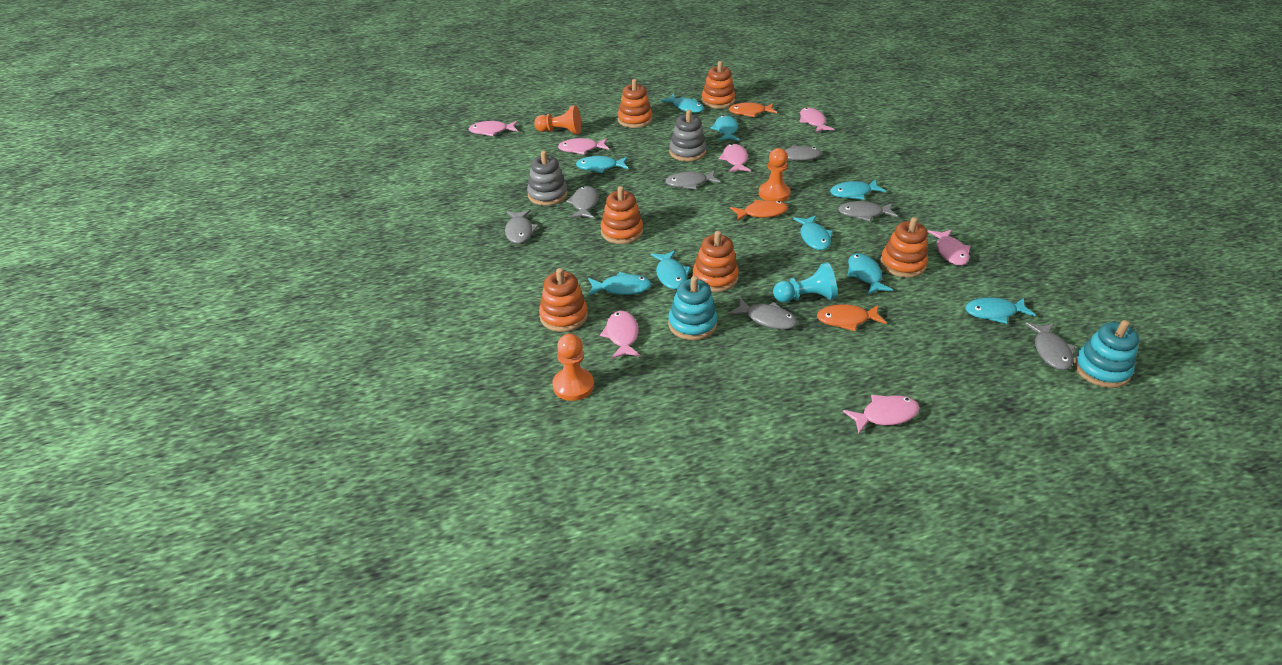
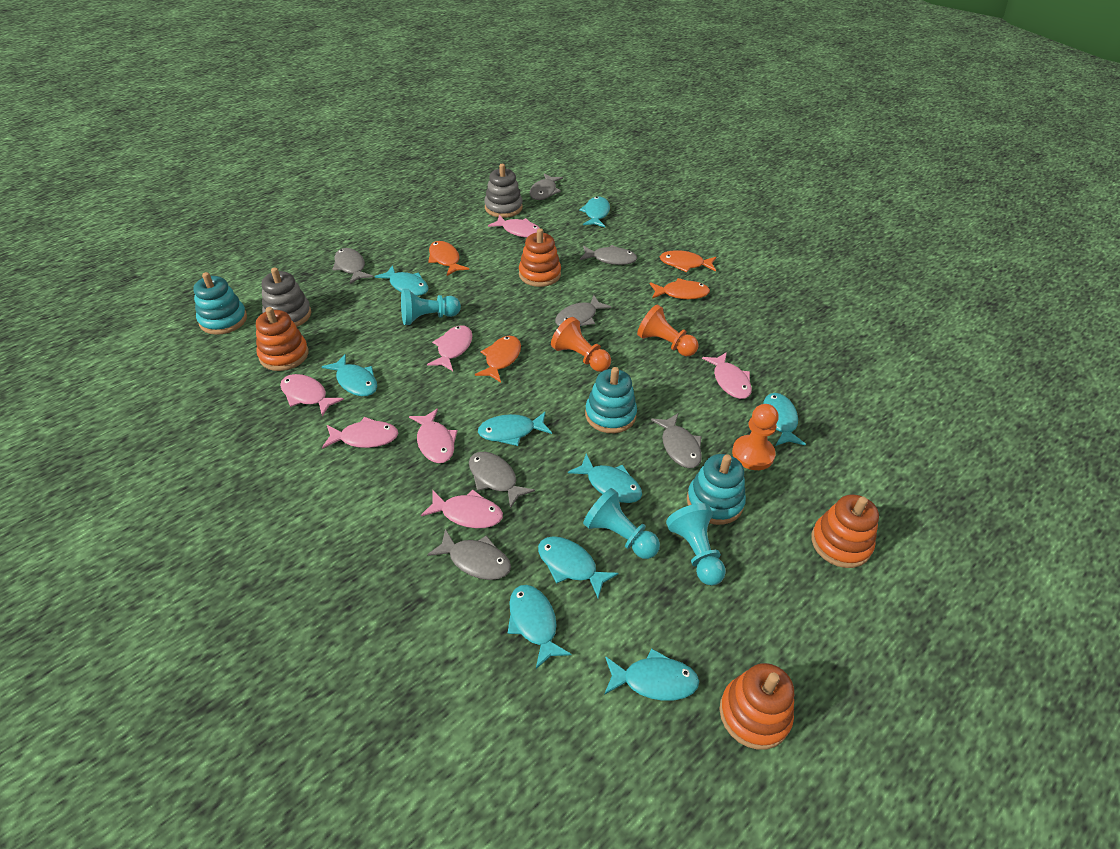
orange fish: [729,102,777,117] [730,200,788,221] [817,304,886,331] = 3 -> [428,241,469,276] [475,336,521,382] [650,278,710,299] [660,250,716,272] = 4
orange stacking toy: [539,268,588,332] [601,186,643,244] [618,79,652,128] [693,231,739,292] [701,61,735,109] [880,217,928,278] = 6 -> [256,307,309,371] [519,228,561,287] [720,663,794,750] [811,495,879,568] = 4
turquoise pawn: [773,263,837,302] = 1 -> [401,289,461,325] [583,488,660,559] [666,503,726,585] = 3
turquoise stacking toy: [668,276,717,340] [1074,320,1139,388] = 2 -> [193,272,247,335] [585,367,637,433] [687,454,746,525] = 3

